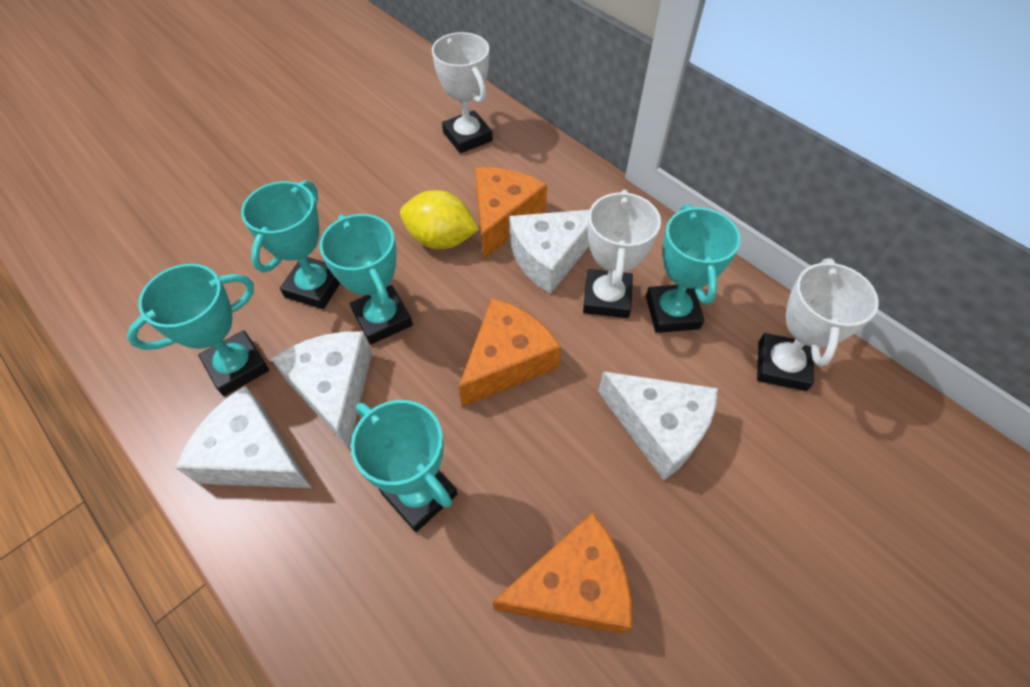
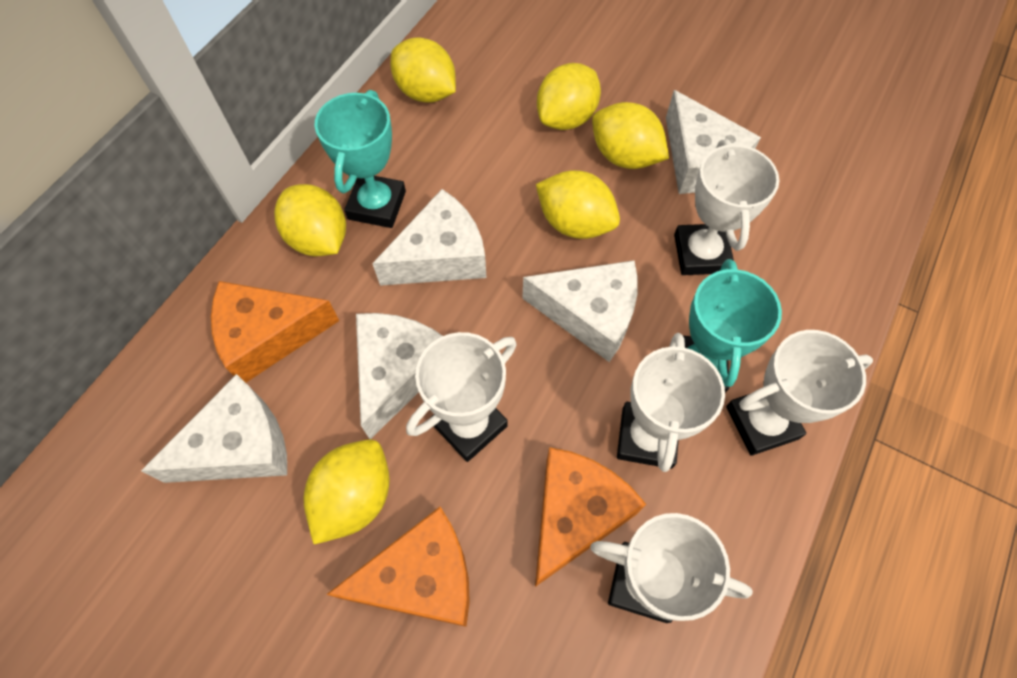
turquoise trophy: [127,264,269,396] [241,180,340,309] [320,214,413,344] [351,400,457,532] [646,204,741,333] = 5 -> [315,90,406,228] [683,259,782,393] = 2
white cheese: [175,386,312,488] [271,331,372,449] [509,210,590,294] [598,371,718,480] = 4 -> [141,374,287,483] [356,313,442,439] [372,189,486,286] [522,260,638,362] [666,90,761,194] = 5
white trophy: [432,32,493,153] [583,190,661,318] [757,258,879,391] = 3 -> [406,332,517,462] [590,513,753,623] [617,333,725,472] [674,139,779,275] [726,330,873,456] = 5
yellow lemon: [400,190,479,249] = 1 -> [274,184,346,256] [303,439,390,544] [390,37,456,103] [536,170,620,239] [537,63,601,130] [592,102,669,169] = 6

